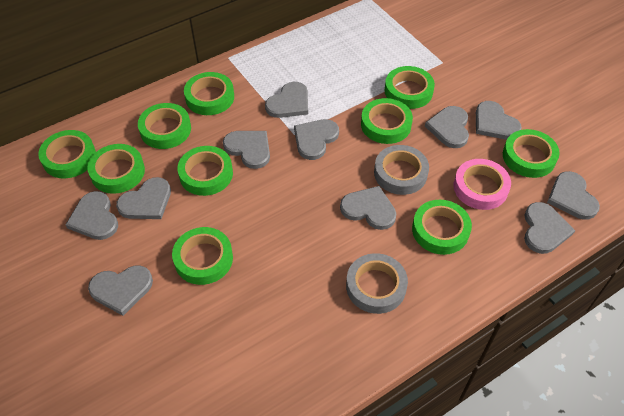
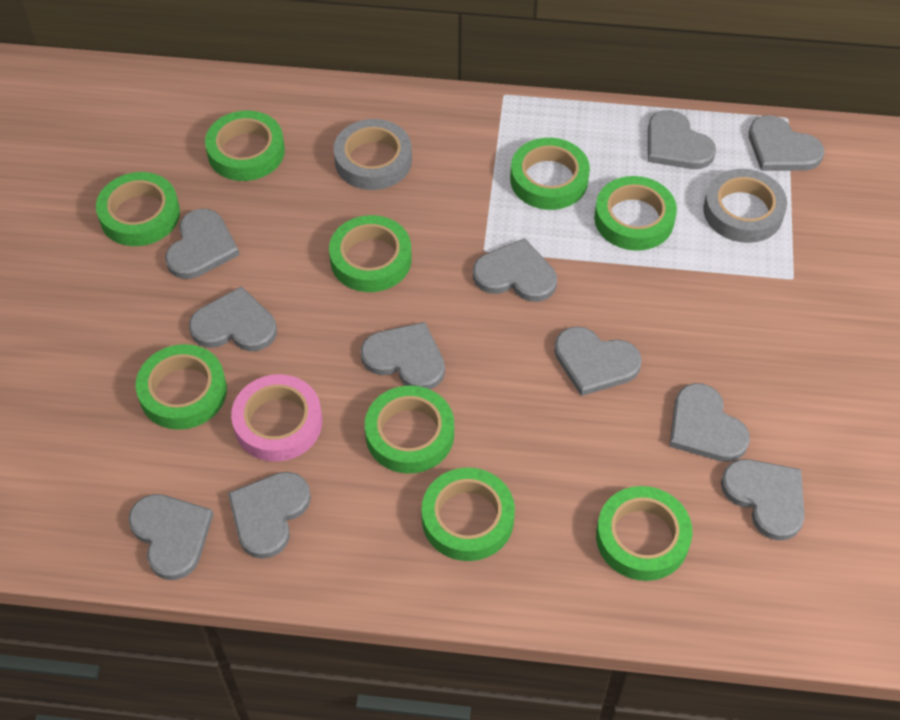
green tape: [38,130,96,178] [87,144,145,194] [138,103,191,149] [172,227,233,285] [177,146,233,196] [184,72,234,115] [361,98,413,144] [385,66,435,109] [412,200,472,255] [503,129,560,178] = 10 -> [96,172,180,246] [136,344,227,430] [205,111,285,181] [329,215,412,292] [365,386,454,473] [421,468,515,561] [510,138,590,210] [594,176,677,251] [596,486,692,581] = 9

